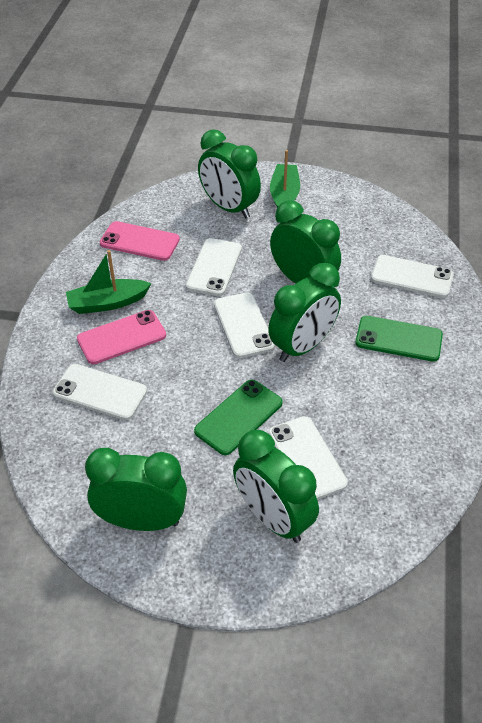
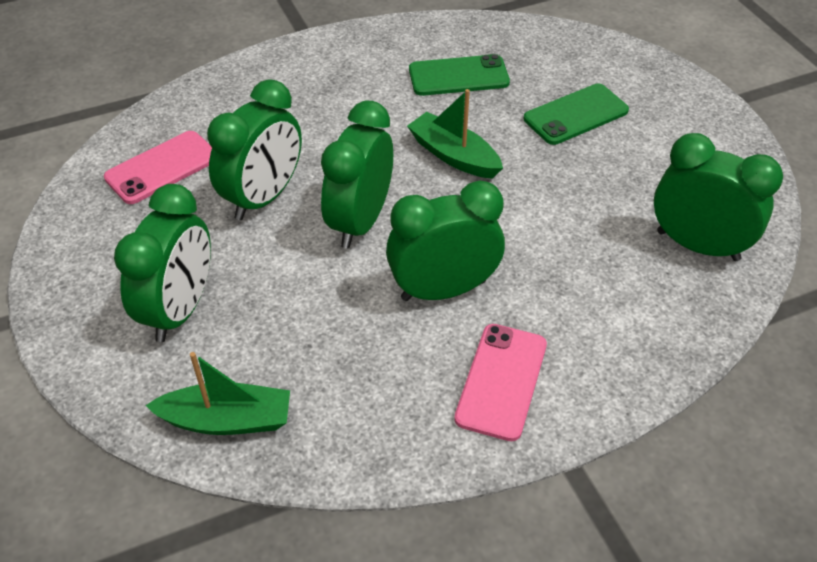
white phone: [52,364,147,420] [186,238,242,296] [214,293,275,358] [268,416,348,500] [371,255,454,298] = 5 -> none = 0

